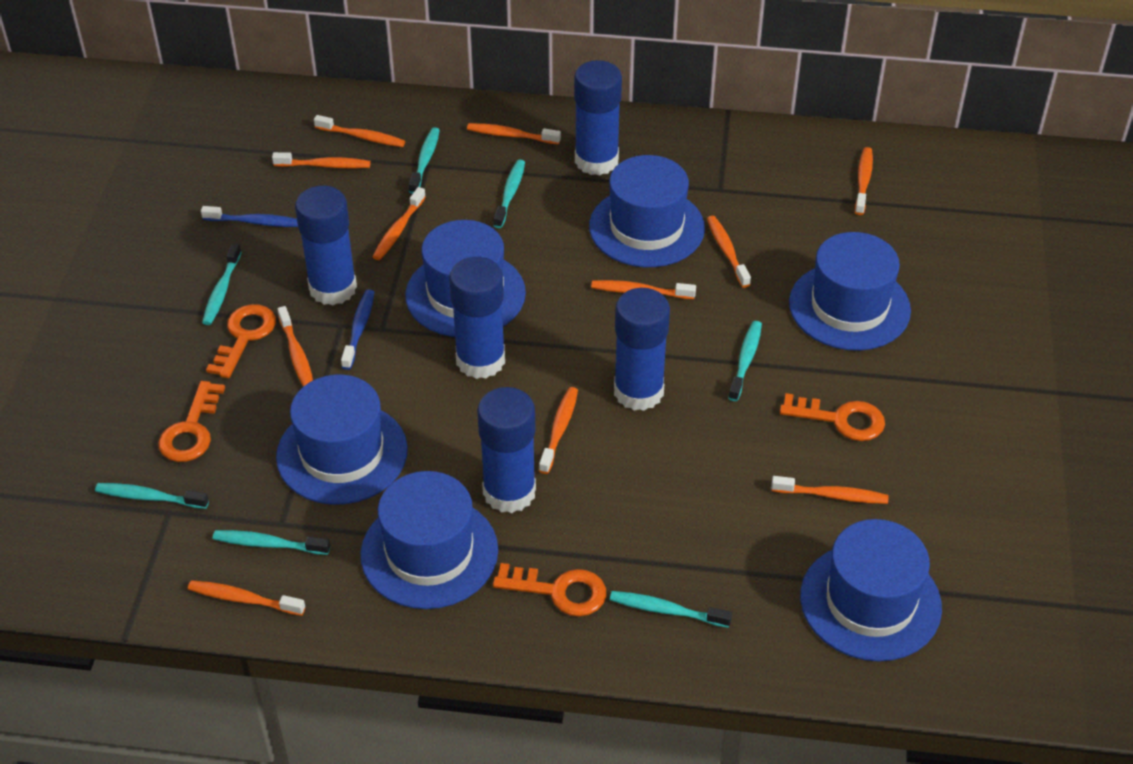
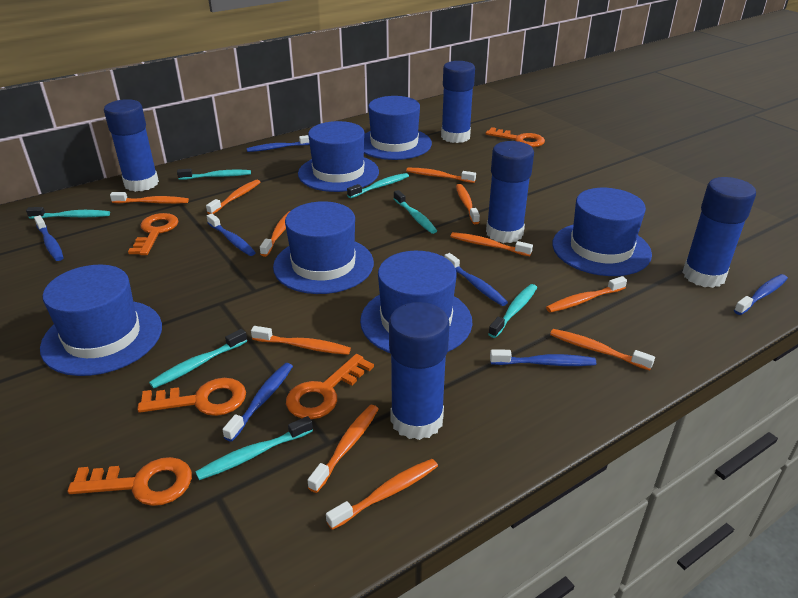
blue toothbrush: [201,206,298,227] [341,289,374,370] = 2 -> [34,215,64,261] [207,214,256,256] [222,363,293,442] [246,135,310,152] [444,253,508,306] [490,349,596,366] [734,274,788,315] = 7
orange key: [158,381,225,462] [206,304,276,378] [493,563,607,617] [780,393,885,441] = 4 -> [68,457,192,506] [128,213,179,255] [137,378,246,416] [286,354,374,419] [486,127,545,147] = 5

